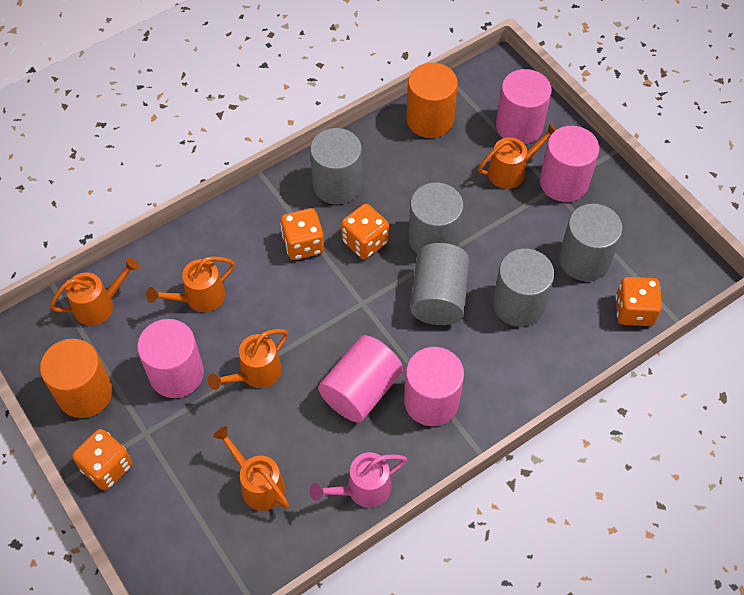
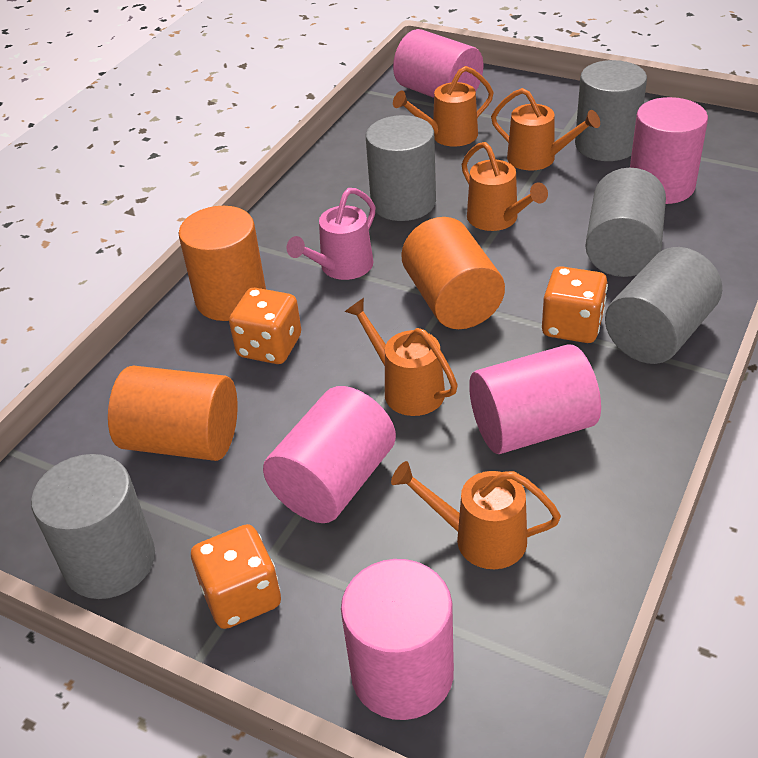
orange cylinder: [40,339,112,418] [406,63,458,138] = 2 -> [108,366,238,461] [178,206,266,321] [401,217,505,329] = 3
orange dice: [72,429,132,490] [280,208,324,260] [341,204,389,259] [616,277,662,326] = 4 -> [191,524,281,629] [229,288,301,364] [542,266,608,343] = 3

